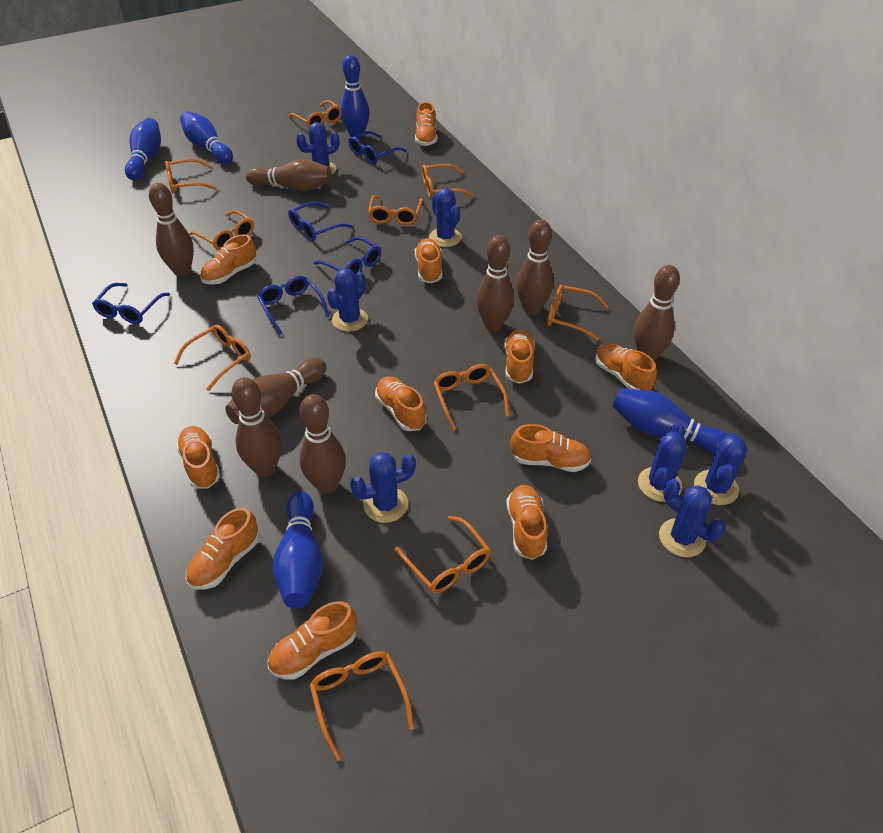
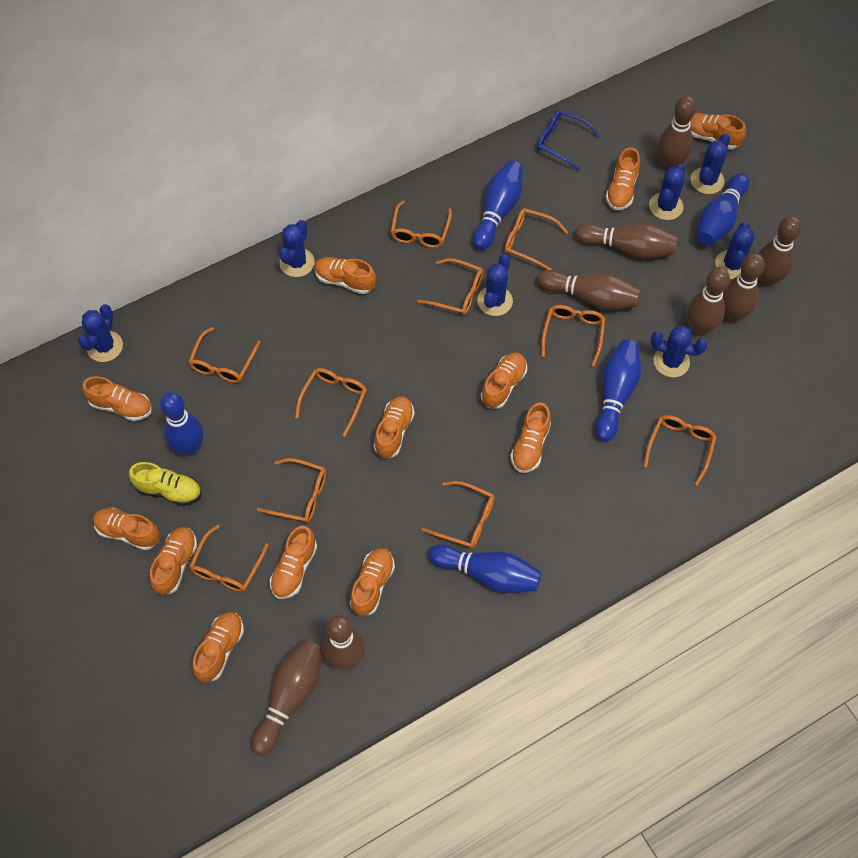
blue glasses: [92,283,170,324] [257,276,329,335] [288,201,353,241] [313,237,381,275] [348,131,407,164] = 5 -> [537,110,600,171] = 1
orange shoe: [176,426,220,489] [186,508,259,590] [200,234,257,285] [268,601,357,680] [375,376,427,431] [415,102,437,146] [415,238,442,283] [504,329,535,384] [506,485,547,560] [511,424,591,472] [595,343,657,391] = 11 -> [82,376,152,421] [93,507,160,550] [150,527,197,595] [192,612,244,682] [270,526,317,599] [314,257,376,294] [350,548,395,616] [374,396,415,459] [481,352,527,409] [510,402,551,473] [606,147,640,210] [690,113,746,149] = 12
yellow shoe: none = 0 -> [129,462,201,506] = 1

